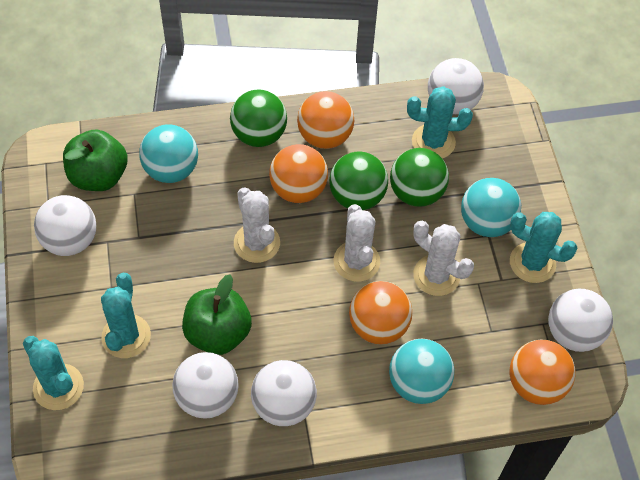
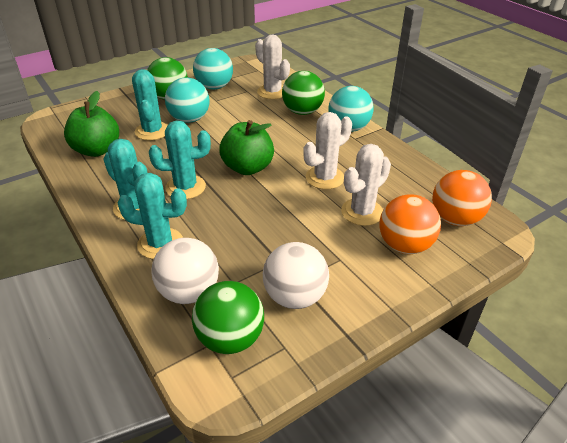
orange ball: [269,144,328,203] [297,91,354,149] [349,281,412,344] [510,339,576,405] = 4 -> [379,194,441,254] [432,170,492,226] = 2
white ball: [34,195,96,256] [172,352,239,419] [251,360,317,426] [428,58,484,115] [548,288,613,352] = 5 -> [151,238,219,304] [263,242,329,309] = 2

